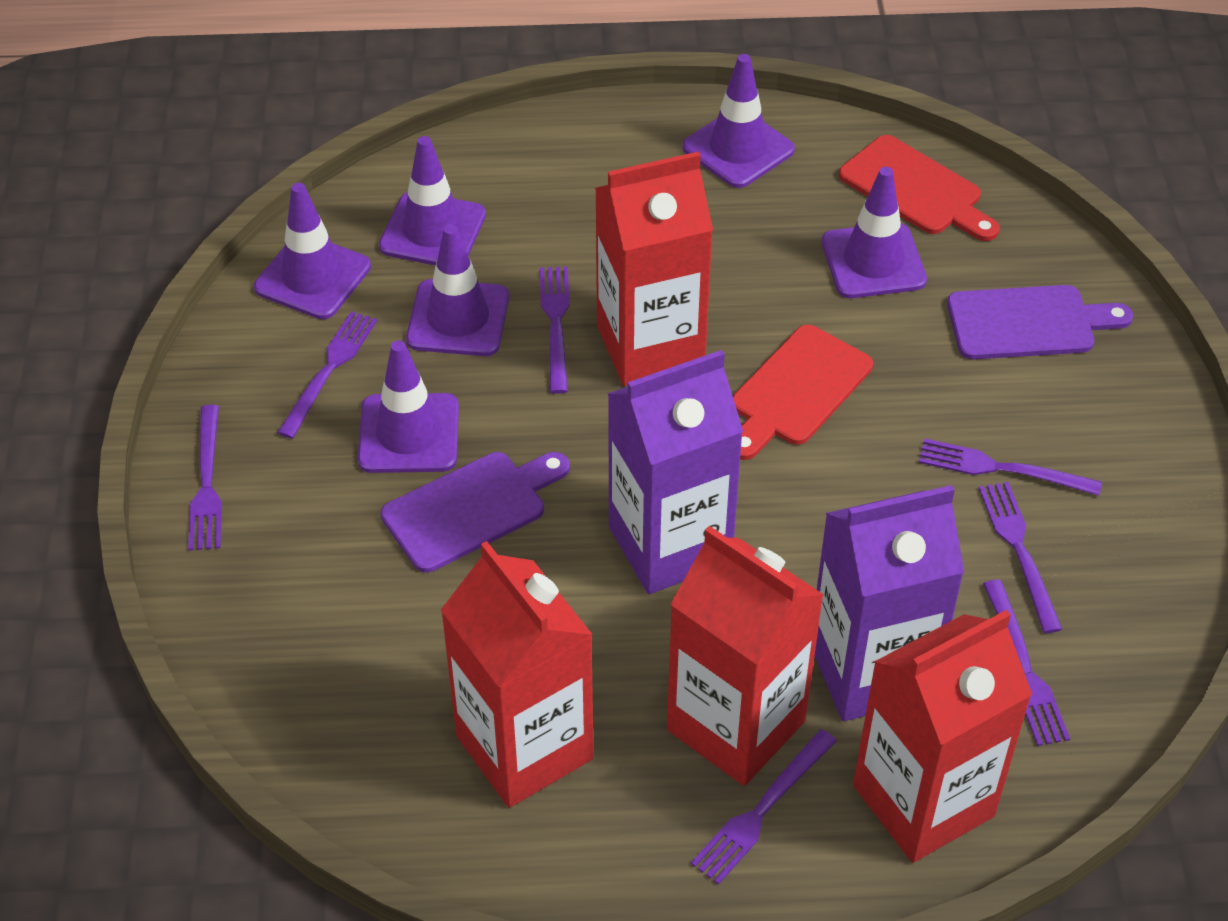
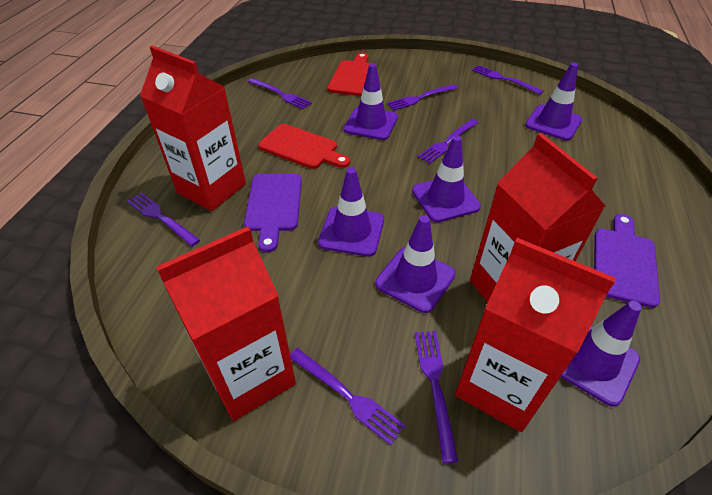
purple carton: [607,350,743,594] [815,485,964,721] = 2 -> none = 0

